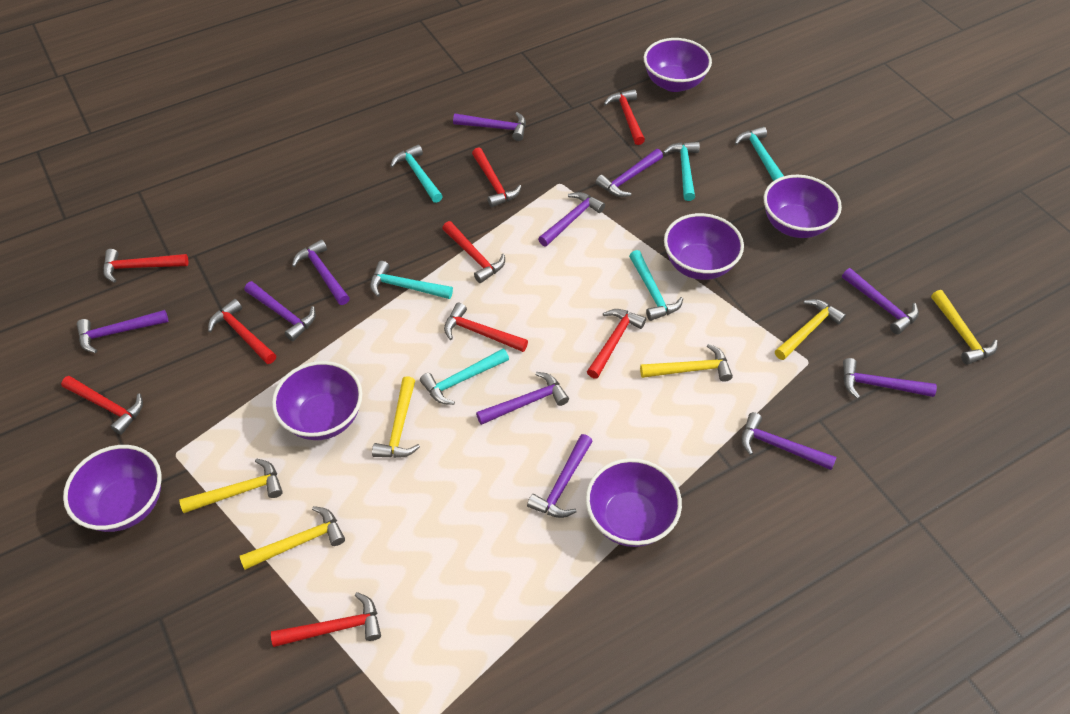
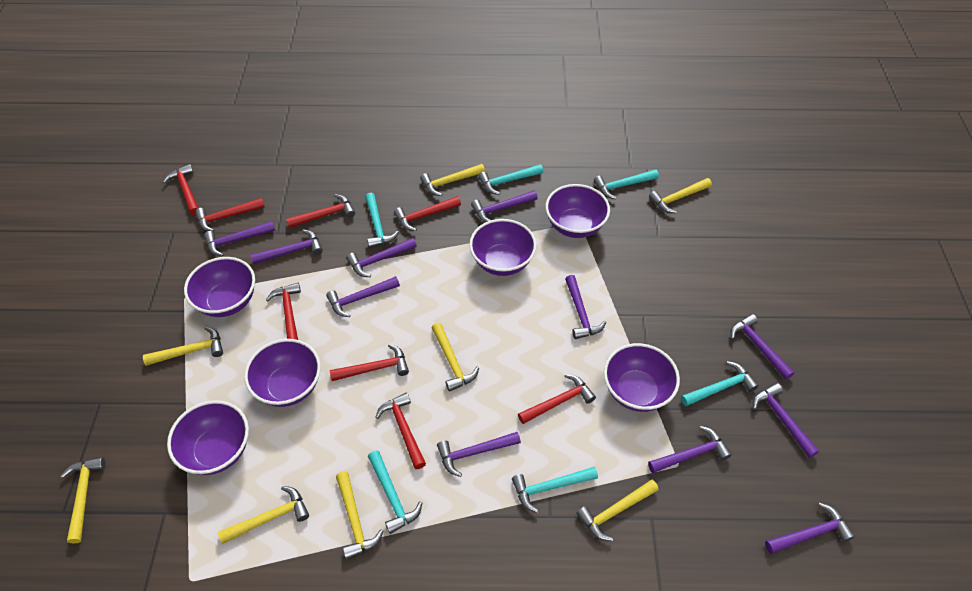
red hammer: [61,376,143,435] [103,249,189,283] [208,299,276,364] [271,592,381,647] [442,221,505,283] [444,303,528,352] [472,147,521,207] [587,309,646,379] [604,89,645,145] = 9 -> [163,164,199,215] [195,198,265,232] [266,283,301,340] [286,194,355,228] [330,344,409,381] [375,393,426,469] [394,196,461,231] [518,374,596,424] = 8
yellow hammer: [179,459,283,513] [240,506,345,570] [372,376,420,458] [640,344,733,382] [775,299,846,360] [931,290,998,365] = 6 -> [61,457,106,544] [143,327,223,366] [218,486,309,544] [336,472,383,560] [420,164,485,196] [432,323,479,392] [576,480,659,541] [649,178,712,213] = 8

